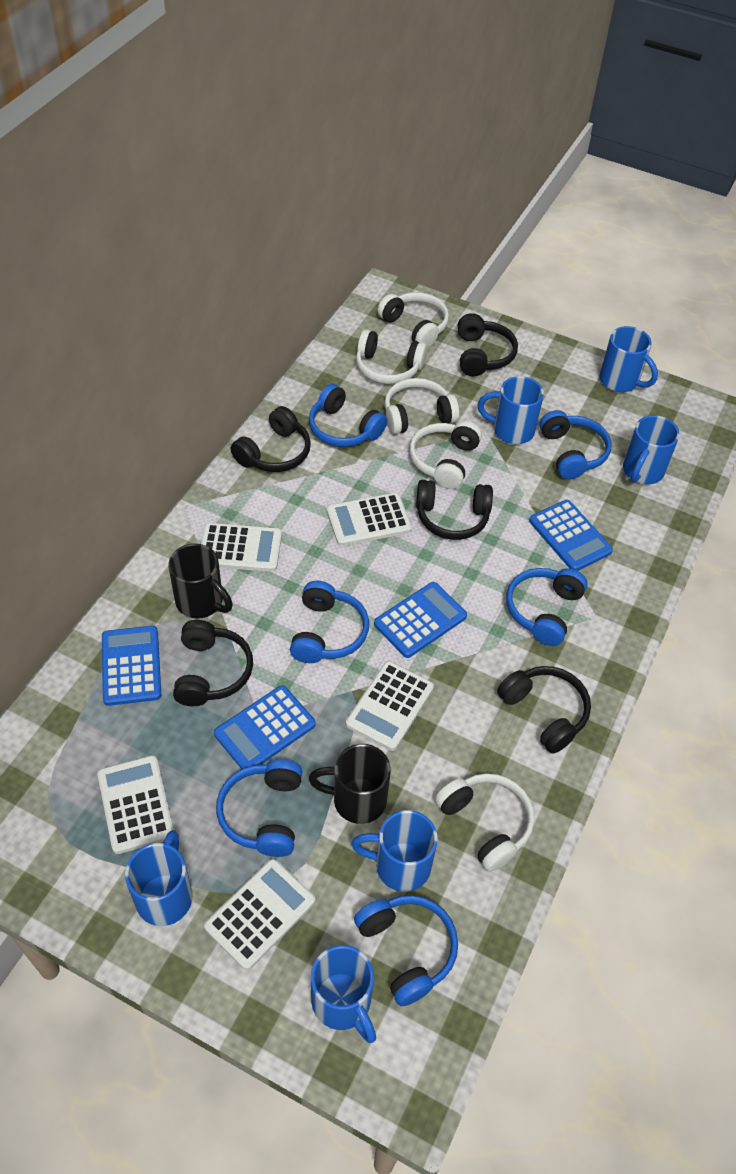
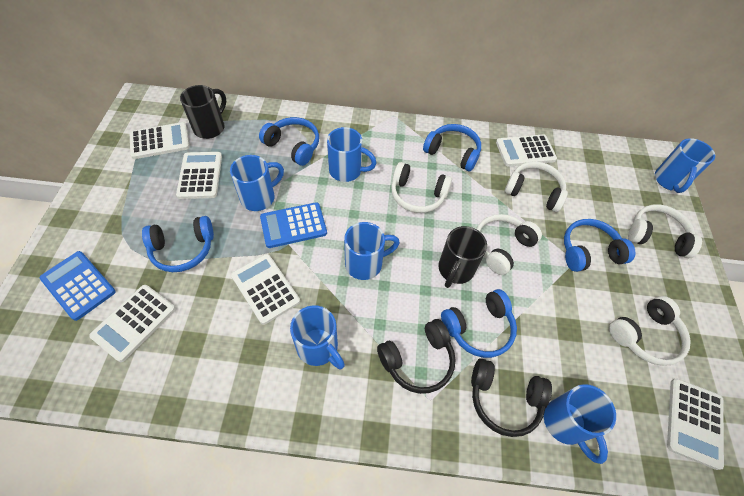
black headphones: [173,620,253,706] [231,406,311,472] [416,480,493,540] [458,313,518,376] [497,666,591,754] = 5 -> [377,319,456,394] [471,358,552,437] = 2
blue calculator: [102,626,161,706] [214,685,316,769] [374,582,467,658] [529,500,613,571] = 4 -> [40,251,116,321] [260,202,327,248] = 2
blue headphones: [216,759,303,857] [290,581,369,663] [309,384,387,447] [354,895,458,1006] [506,568,588,646] [540,410,612,479] = 6 -> [142,216,214,272] [259,117,319,166] [423,124,481,171] [441,289,517,358] [564,219,635,272] = 5
white calculator: [97,755,174,854] [201,523,282,572] [204,859,315,970] [327,493,412,546] [346,661,434,751] = 5 -> [89,285,176,362] [130,122,190,159] [176,152,222,199] [231,254,300,325] [496,134,557,167] [667,378,724,470] = 6

